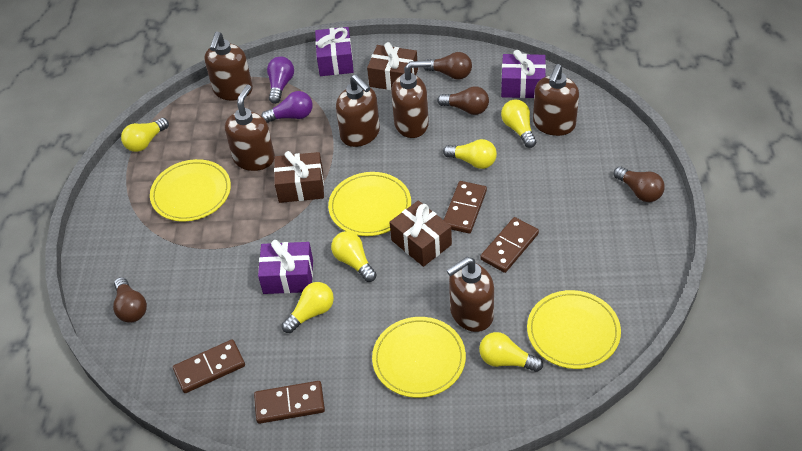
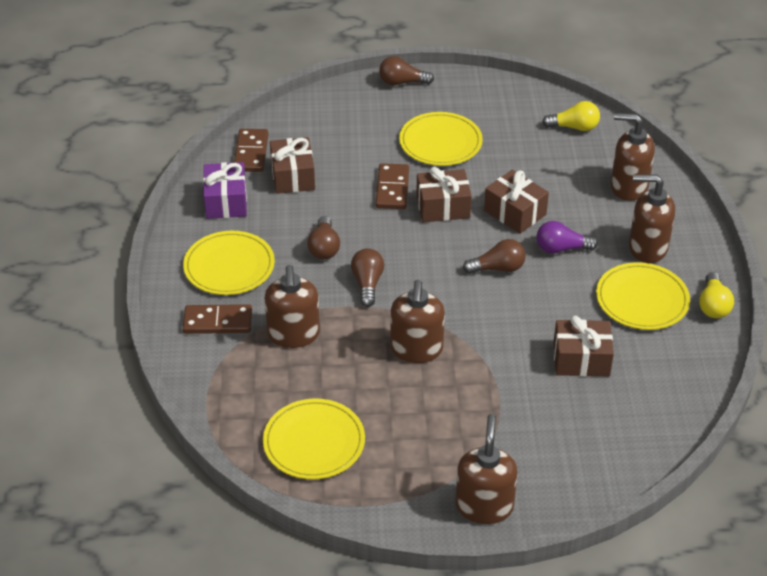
brown domino: [173,339,245,393] [254,381,325,424] [444,181,487,234] [480,217,539,273] = 4 -> [183,304,252,334] [234,129,268,172] [376,163,409,209] = 3
brown gift: [274,151,324,203] [367,42,418,90] [389,201,452,267] = 3 -> [270,137,315,194] [416,167,472,222] [484,170,549,234] [553,316,614,376] = 4
brown soap dispenser: [205,32,253,100] [225,85,275,171] [336,74,380,147] [391,60,431,138] [446,257,494,332] [533,64,579,136] = 6 -> [264,265,320,348] [390,280,445,363] [456,414,518,524] [611,113,655,201] [629,174,675,263] = 5
purple gift: [258,240,313,294] [315,27,354,76] [501,50,546,98] = 3 -> [203,162,247,219] = 1
purple light bulb: [261,91,313,123] [267,56,294,104] = 2 -> [537,221,598,254] = 1
yellow light bulb: [121,118,169,152] [282,282,334,333] [331,231,377,282] [443,139,497,169] [479,332,543,372] [501,100,536,148] = 6 -> [542,101,600,131] [699,272,734,318] = 2

